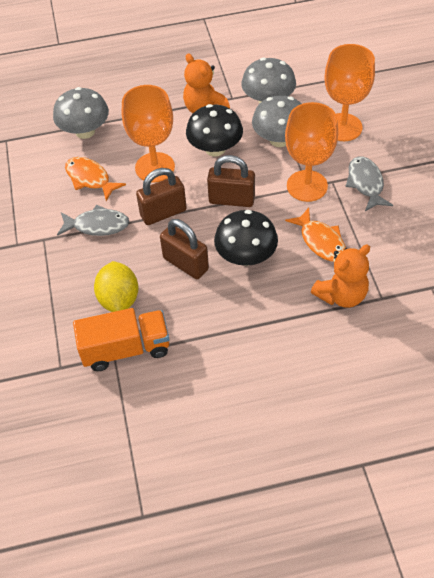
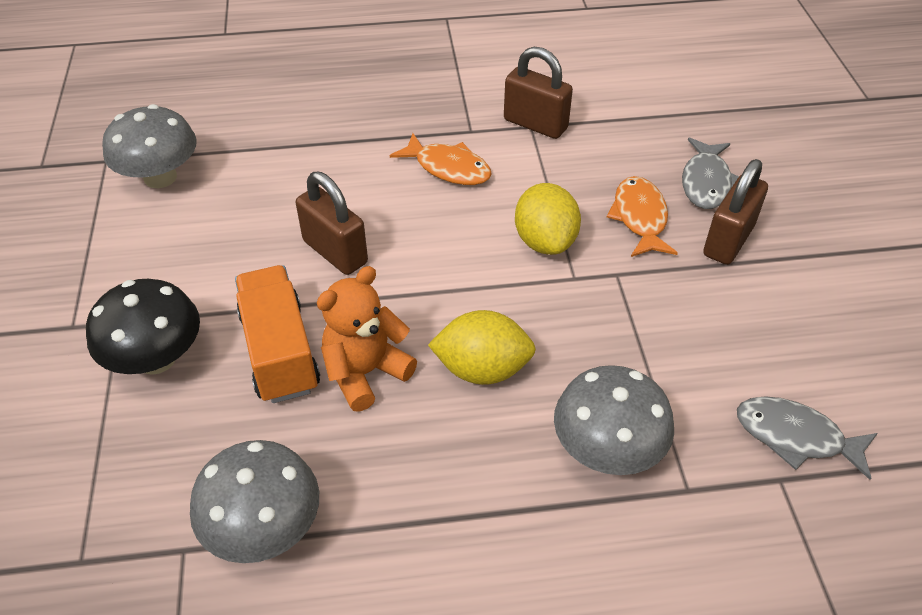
black mushroom: [186,104,243,157] [214,210,278,266] = 2 -> [86,279,200,375] = 1
orange goblet: [122,85,175,182] [285,102,338,202] [325,44,375,141] = 3 -> none = 0
orange teddy bear: [183,53,230,113] [311,245,370,308] = 2 -> [317,266,417,412] = 1
yellow lemon: [94,261,138,312] = 1 -> [428,310,536,385] [515,183,581,255] = 2

